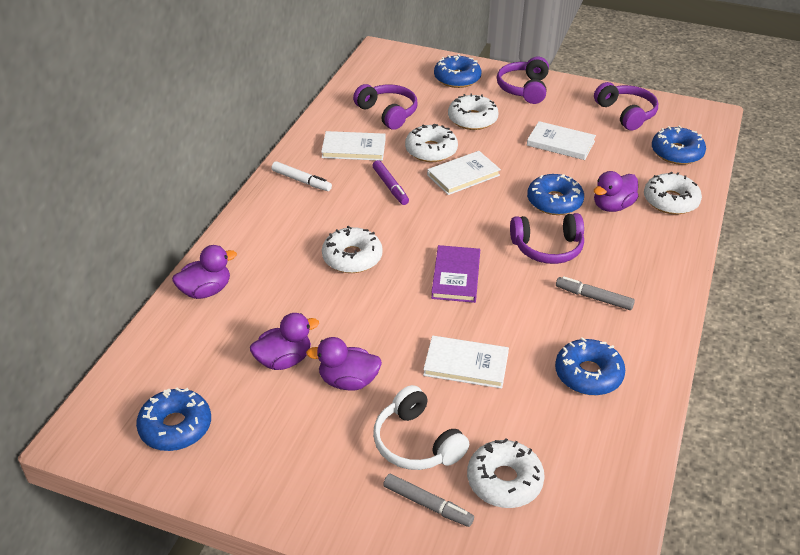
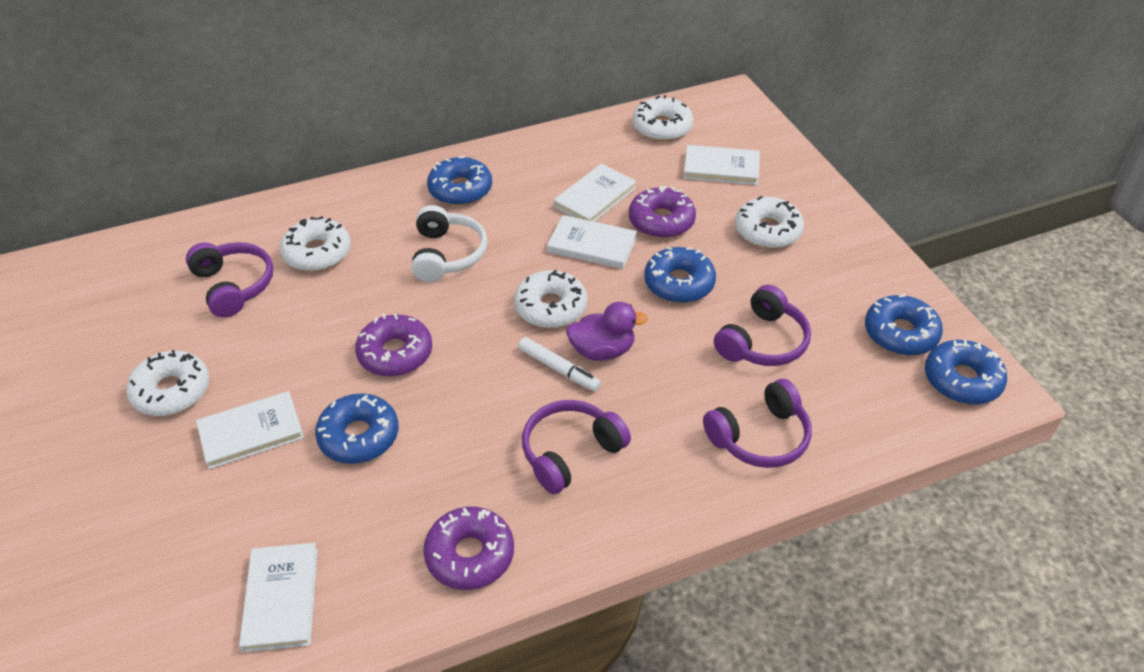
grey marker: [383,474,474,527] [556,276,635,310] = 2 -> none = 0
purple book: [431,245,480,303] = 1 -> none = 0
purple donut: none = 0 -> [355,313,432,377] [423,507,514,590] [629,186,696,238] = 3
purple duck: [172,245,237,299] [250,313,319,370] [306,337,382,391] [594,171,638,212] = 4 -> [566,302,648,361] = 1
purple marker: [372,160,409,205] = 1 -> none = 0
white book: [321,131,386,161] [423,336,509,389] [427,151,501,195] [527,121,596,160] = 4 -> [196,391,304,469] [239,543,318,652] [547,215,637,269] [554,164,637,222] [683,145,760,185] = 5

